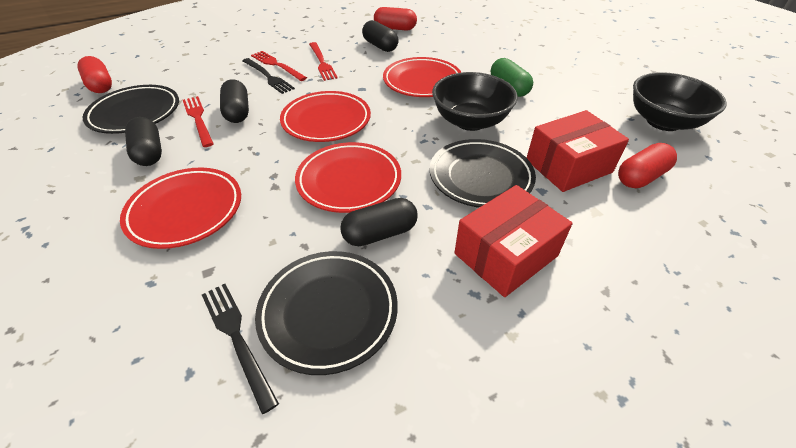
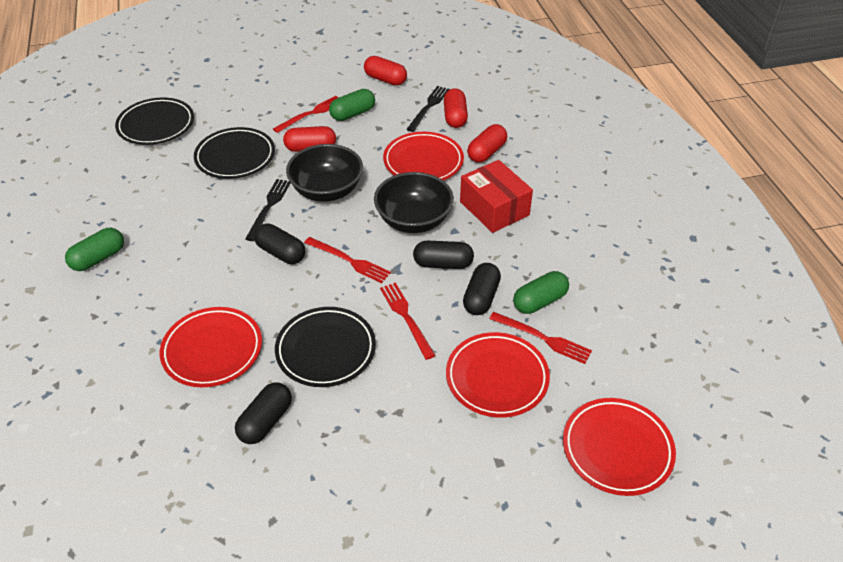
green capsule: [491,58,533,97] = 1 -> [65,228,124,271] [329,89,375,121] [513,271,569,314] = 3
red box: [454,185,573,297] [527,110,629,192] = 2 -> [460,160,533,233] = 1
red capsule: [78,56,112,93] [374,7,417,31] [618,143,677,188] = 3 -> [283,126,336,152] [364,56,407,86] [444,88,468,128] [467,124,507,163] = 4
red fork: [183,96,214,147] [251,51,307,81] [309,42,338,81] = 3 -> [273,96,339,133] [304,237,391,283] [380,282,436,360] [489,312,592,364] = 4

